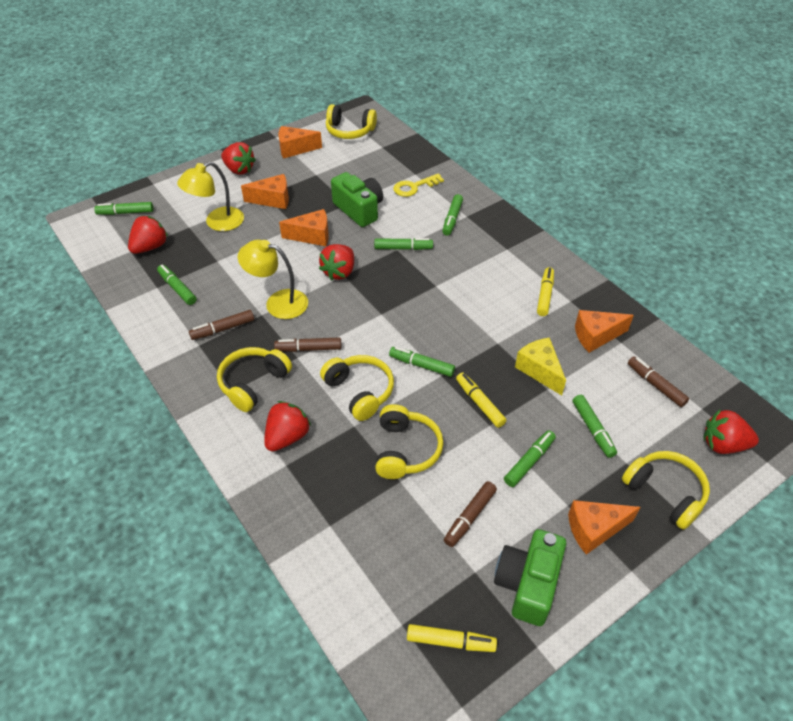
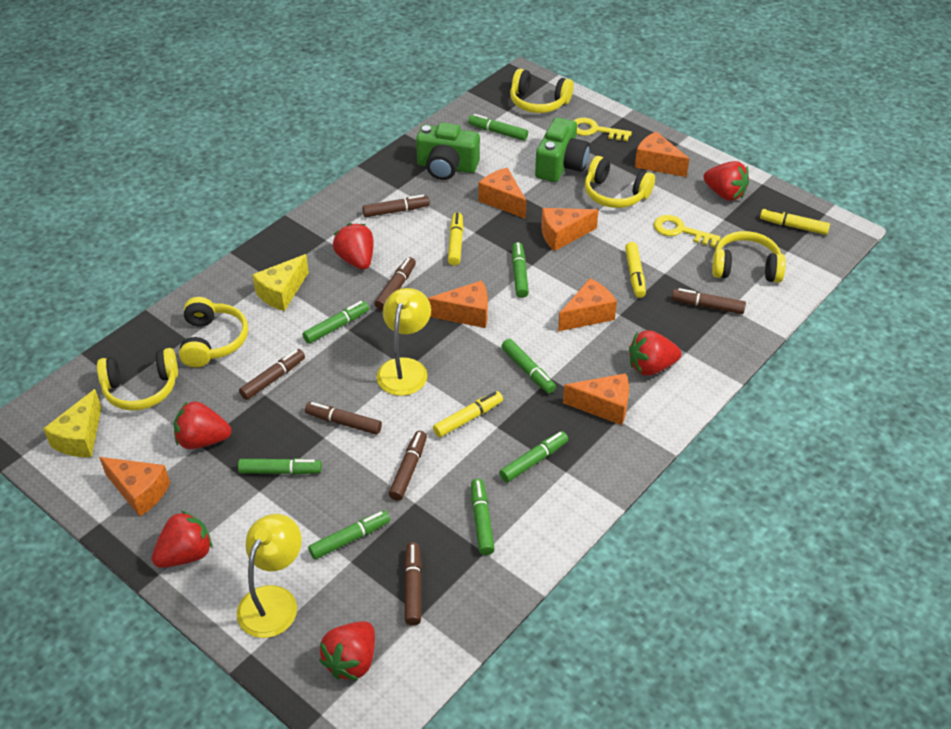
brown marker: [189,310,254,340] [274,337,341,352] [444,481,497,547] [628,356,689,407] = 4 -> [239,349,305,400] [305,402,382,435] [362,195,430,217] [375,257,416,310] [389,431,427,501] [404,542,422,625] [672,288,746,314] = 7
green marker: [94,202,153,215] [157,265,197,305] [374,238,433,250] [389,347,455,377] [442,194,463,236] [504,430,556,487] [573,395,617,458] = 7 -> [238,458,322,475] [303,301,369,344] [308,510,390,560] [468,114,528,141] [471,479,495,555] [499,431,568,482] [501,339,556,394] [512,242,529,298] = 8
orange cheese: [241,174,289,209] [279,126,322,159] [279,209,329,246] [568,500,640,555] [575,310,634,353] = 5 -> [99,457,170,517] [428,280,488,328] [478,168,527,219] [541,208,598,251] [558,278,617,331] [563,373,629,425] [635,131,689,177] = 7
red strawberry: [128,216,168,254] [221,142,256,175] [264,401,311,452] [319,244,354,280] [703,409,759,454] = 5 -> [152,511,212,568] [174,401,231,449] [319,621,375,680] [333,223,373,270] [629,330,681,376] [703,161,749,201] = 6
yellow cheese: [515,337,566,395] = 1 -> [43,389,102,457] [252,254,309,311] = 2
yellow key: [393,173,444,197] = 1 -> [573,118,632,141] [654,215,721,247] = 2
yellow marker: [407,624,497,652] [456,373,507,428] [537,267,554,316] = 3 -> [433,391,503,438] [448,212,463,266] [625,242,646,298] [760,208,830,235] = 4

